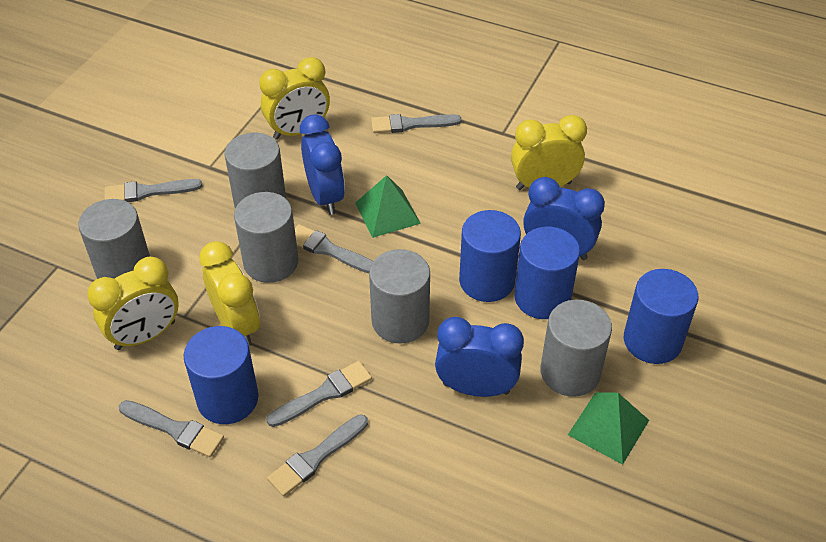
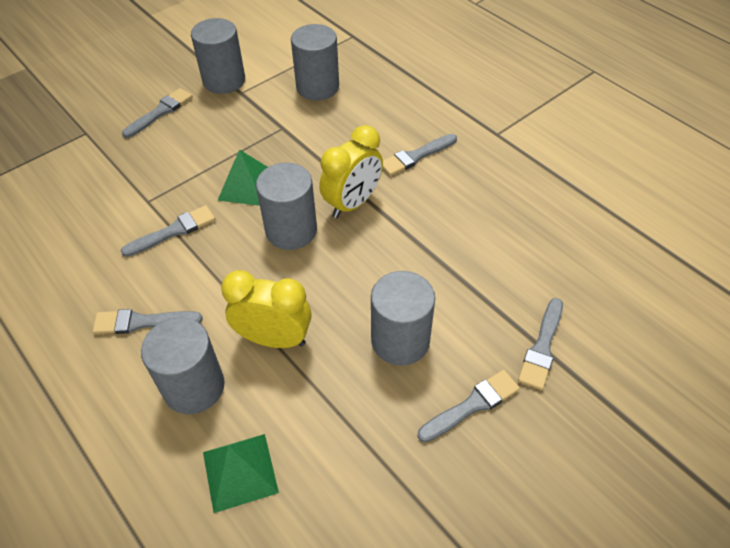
blue clock: [300,114,345,215] [435,317,524,397] [523,177,605,260] = 3 -> none = 0
blue cylinder: [184,326,259,424] [459,210,521,302] [514,227,580,319] [624,269,698,364] = 4 -> none = 0
yellow clock: [87,256,179,350] [199,241,260,346] [259,57,330,140] [511,115,587,190] = 4 -> [221,270,311,348] [320,125,383,218] = 2

